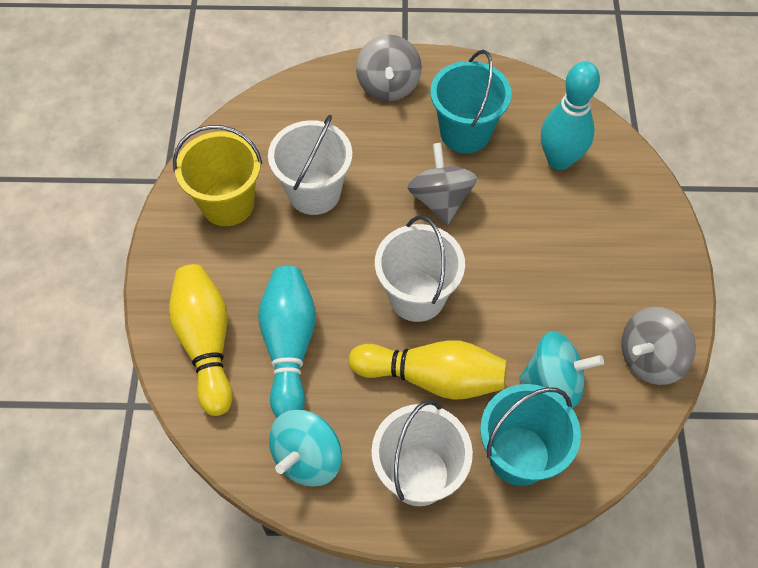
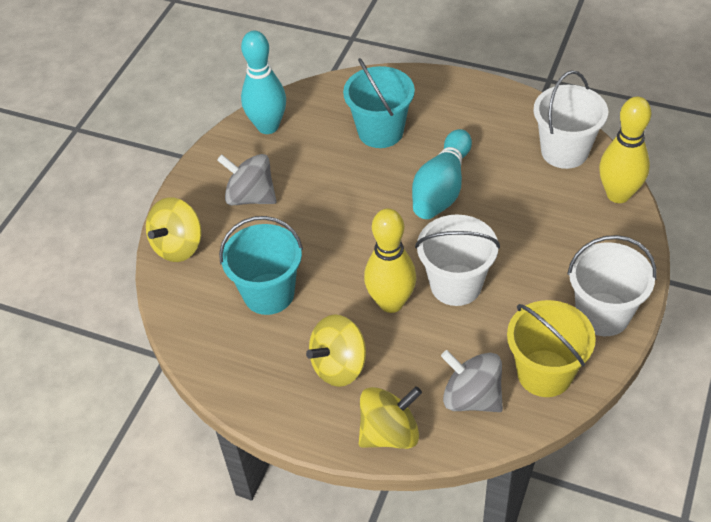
grey spinning top: [356,35,422,101] [407,143,477,225] [621,307,696,385] = 3 -> [217,154,276,205] [441,350,503,412] = 2
turquoise spinning top: [269,410,342,487] [519,331,604,408] = 2 -> none = 0
yellow spinning top: none = 0 -> [146,197,201,262] [306,314,366,387] [359,386,422,449] = 3

